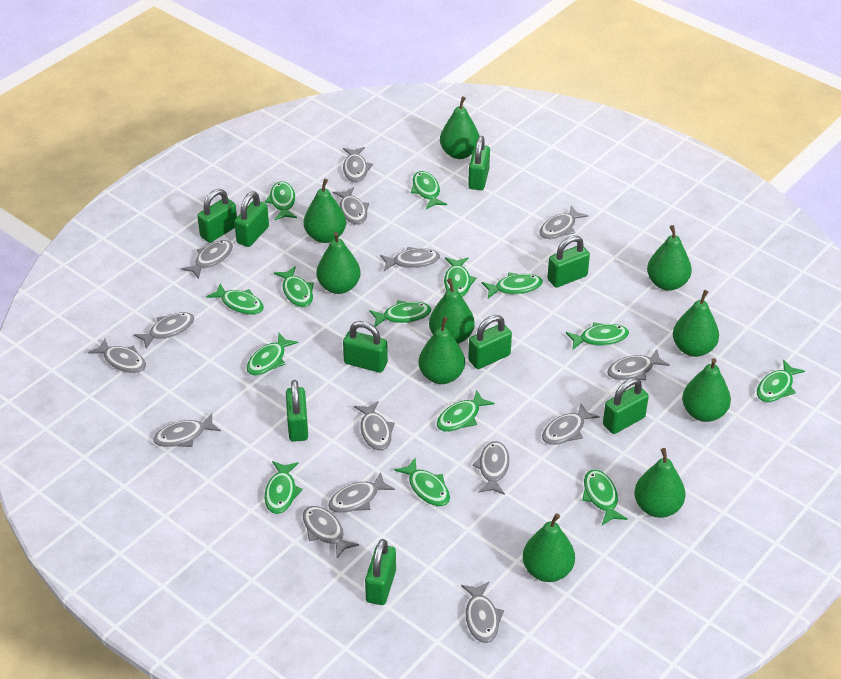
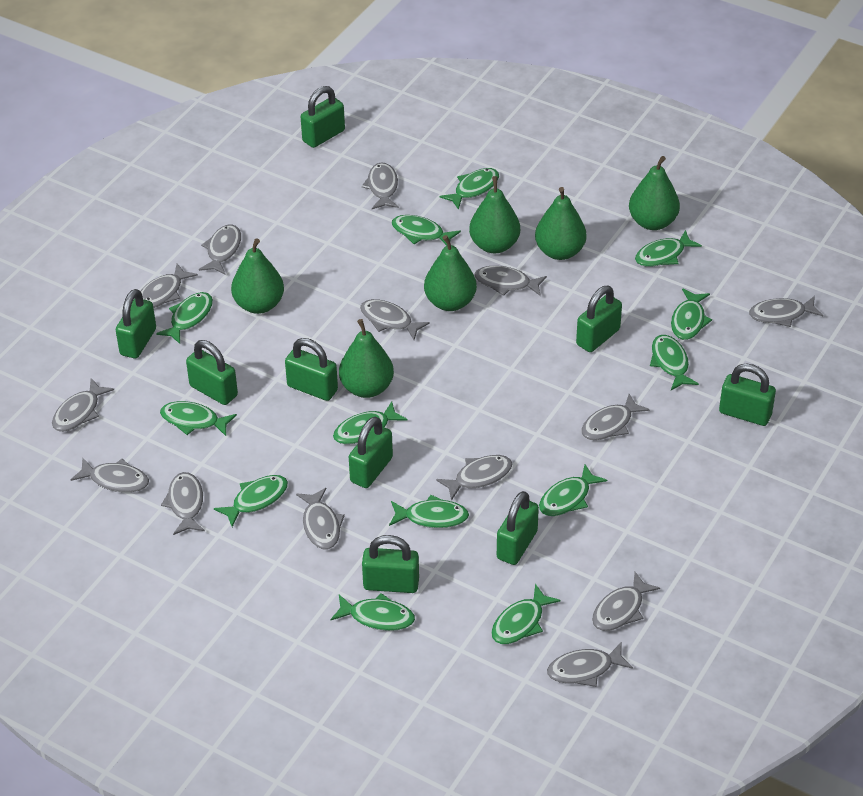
green fish: [206,283,264,315] [247,333,298,375] [264,461,303,514] [265,181,297,220] [274,266,314,307] [369,300,431,327] [394,458,450,506] [411,171,447,209] [437,390,495,432] [444,257,476,297] [482,273,543,298] [566,322,629,350] [582,470,628,525] [757,359,805,402] = 14 -> [156,292,213,344] [160,401,237,436] [214,475,288,527] [331,593,415,631] [333,401,407,444] [389,495,469,528] [391,215,461,246] [439,168,499,210] [491,584,561,644] [539,465,607,516] [635,230,702,267] [650,335,699,390] [671,288,712,340] = 13
green pear: [304,179,346,243] [316,232,361,294] [419,317,465,384] [429,278,475,344] [440,96,480,159] [523,513,575,582] [634,448,685,518] [647,225,692,291] [673,290,719,357] [682,358,731,422] = 10 -> [231,238,284,314] [339,319,394,398] [424,235,477,311] [469,176,520,253] [535,187,586,260] [629,156,680,230] = 6
grey fish: [88,338,146,373] [134,312,195,349] [153,413,221,447] [181,240,233,279] [302,506,359,558] [328,472,395,513] [333,187,369,225] [343,147,373,182] [354,401,395,451] [380,247,440,271] [461,582,504,643] [472,441,510,495] [539,206,588,239] [542,403,600,445] [607,350,670,380] = 15 -> [52,379,114,432] [70,458,149,492] [140,264,198,308] [161,472,205,535] [199,224,241,274] [296,488,345,549] [360,299,430,340] [362,162,399,209] [436,455,512,501] [474,266,547,296] [547,643,633,687] [581,394,650,440] [592,572,660,631] [749,296,823,327] = 14

